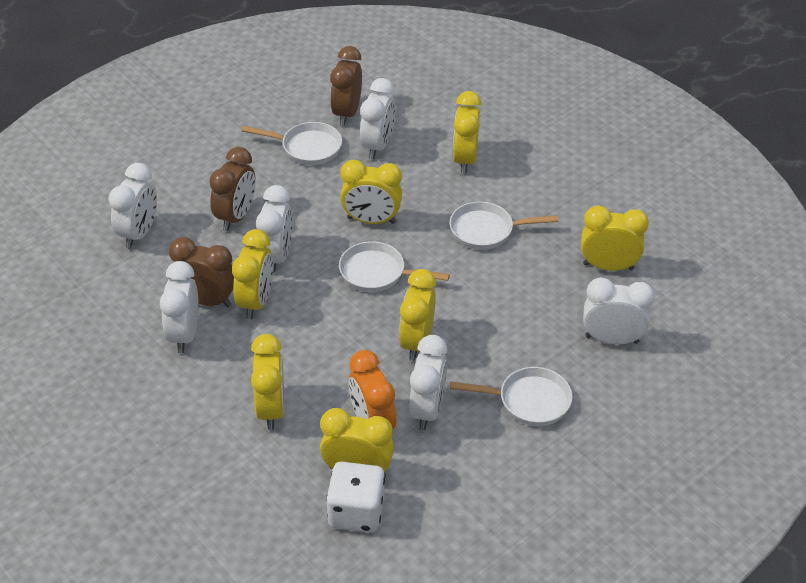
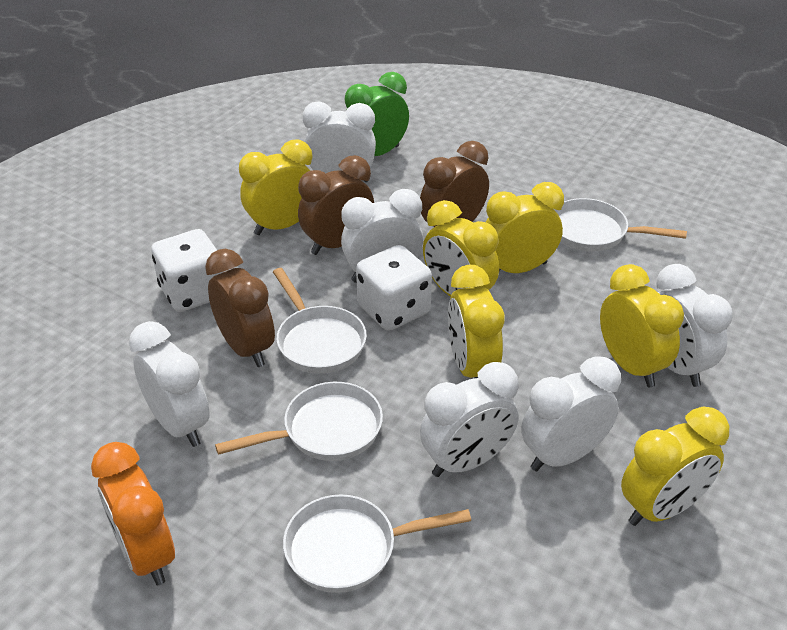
green clock: none = 0 -> [345,72,409,156] = 1
white dice: [326,462,385,533] = 1 -> [151,229,224,312] [356,245,432,331] = 2
yellow clock: [232,229,273,319] [251,334,285,430] [320,408,394,478] [340,160,402,224] [399,269,436,361] [453,91,481,173] [581,205,649,271] = 7 -> [239,139,313,235] [423,200,499,297] [448,265,504,378] [486,182,564,273] [600,264,684,387] [621,407,729,526] = 6

